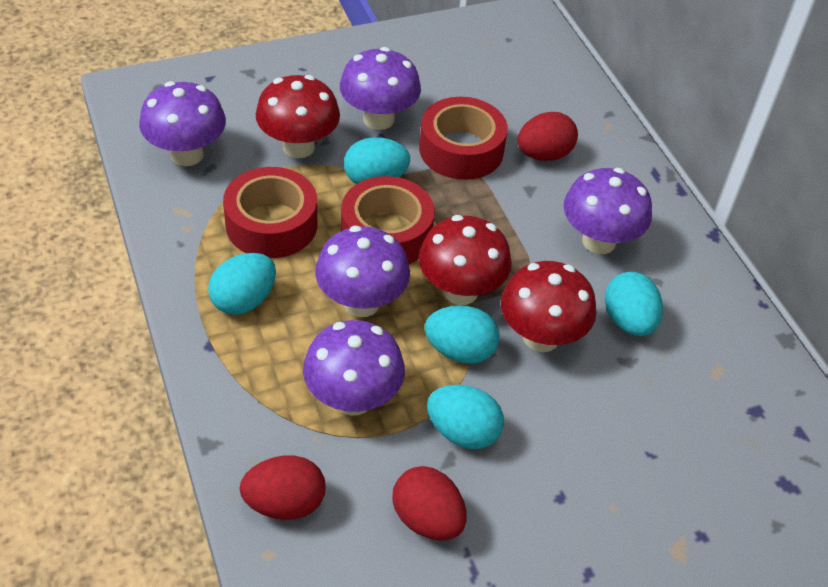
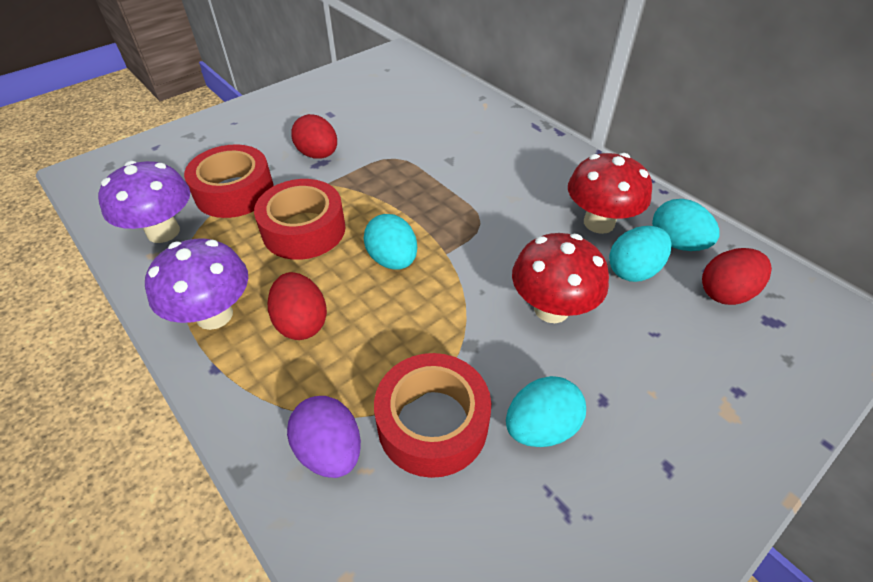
purple egg: none = 0 -> [287,396,361,478] = 1
purple mushroom: [139,81,226,166] [303,320,405,416] [315,226,410,317] [340,47,421,130] [563,168,652,254] = 5 -> [98,161,190,243] [145,238,248,330] = 2
red mushroom: [256,75,340,158] [419,215,512,305] [501,261,596,352] = 3 -> [512,233,609,323] [568,153,652,234] = 2
turquoise egg: [208,253,276,315] [344,137,410,184] [425,305,500,364] [427,385,504,449] [604,272,663,336] = 5 -> [363,214,417,270] [506,376,586,447] [609,226,672,282] [652,199,719,251] = 4

